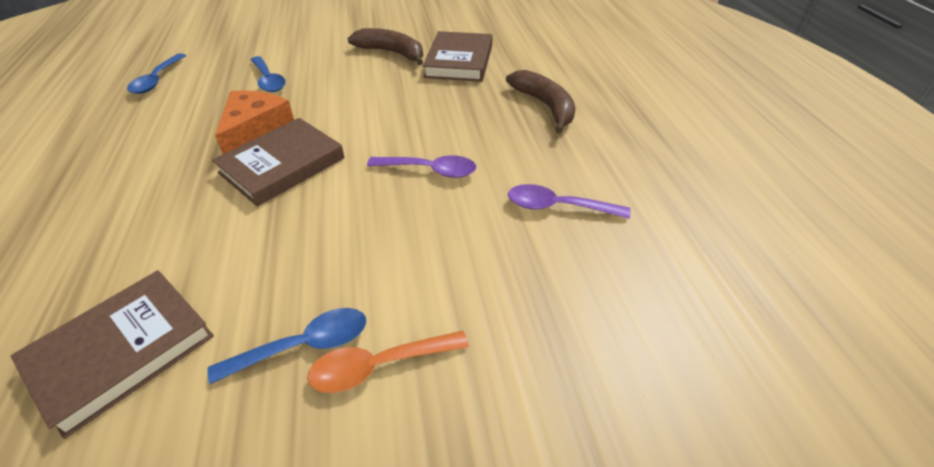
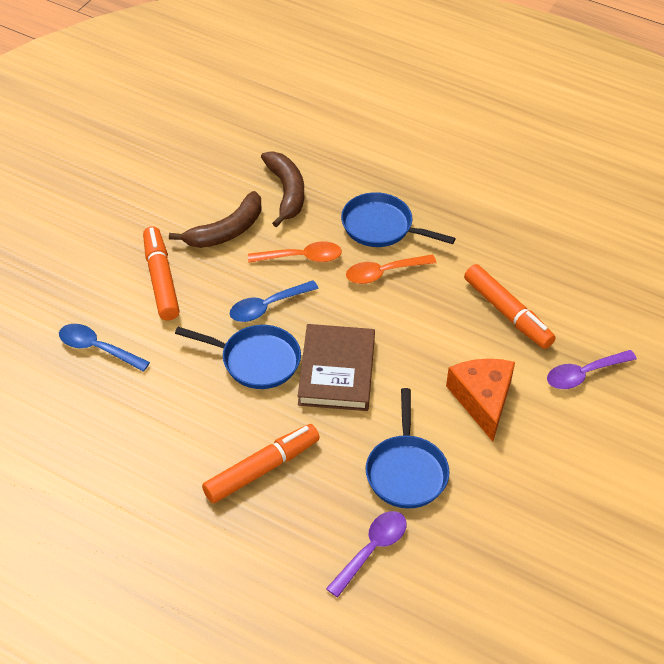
blue pan: none = 0 -> [175,325,301,389] [341,192,456,247] [366,388,449,509] = 3
blue spoon: [127,53,186,94] [207,308,366,384] [251,56,286,92] = 3 -> [59,324,150,372] [230,280,319,322] = 2
brown book: [10,270,214,439] [212,118,345,207] [423,31,492,82] = 3 -> [298,324,375,411] = 1
orange marker: none = 0 -> [143,226,180,321] [202,424,320,503] [464,264,556,349] = 3
orange spoon: [307,331,469,393] = 1 -> [248,241,342,263] [346,254,436,284] = 2

